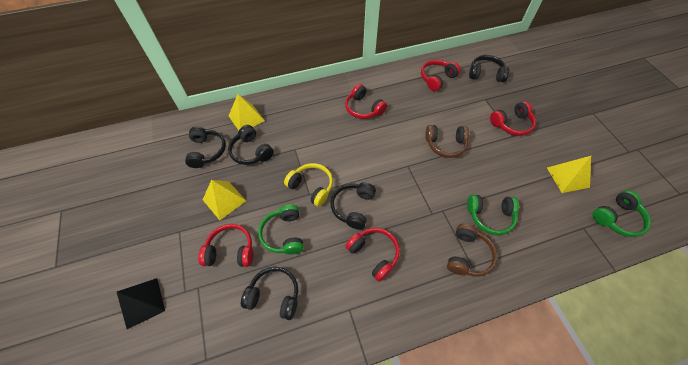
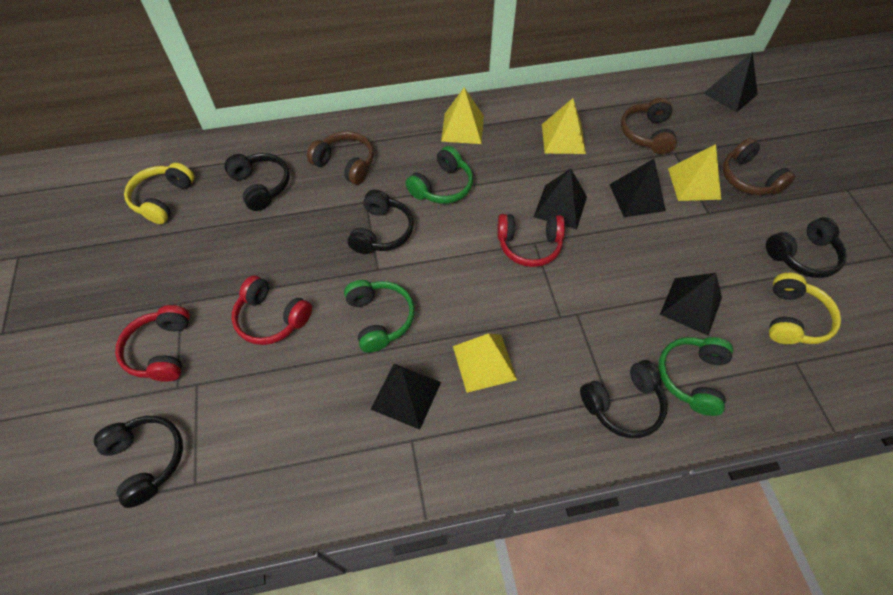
black pyramid: [117,278,165,329] = 1 -> [371,364,441,430] [534,168,587,229] [609,159,666,217] [660,273,722,336] [704,52,758,113] = 5
brown headphones: [425,125,469,158] [447,224,498,276] = 2 -> [307,131,374,185] [621,98,677,154] [723,138,795,195] = 3
red headphones: [198,224,253,267] [345,84,387,119] [345,228,400,282] [421,60,461,91] [490,101,536,136] = 5 -> [115,305,190,382] [231,275,312,345] [497,214,565,267] = 3
yellow headphones: [284,163,333,207] = 1 -> [124,163,194,224] [769,273,841,344] = 2
yellow pyramid: [203,180,246,220] [229,94,265,130] [547,156,591,193] = 3 -> [441,87,484,144] [453,333,517,393] [542,98,586,154] [668,144,721,201] = 4

